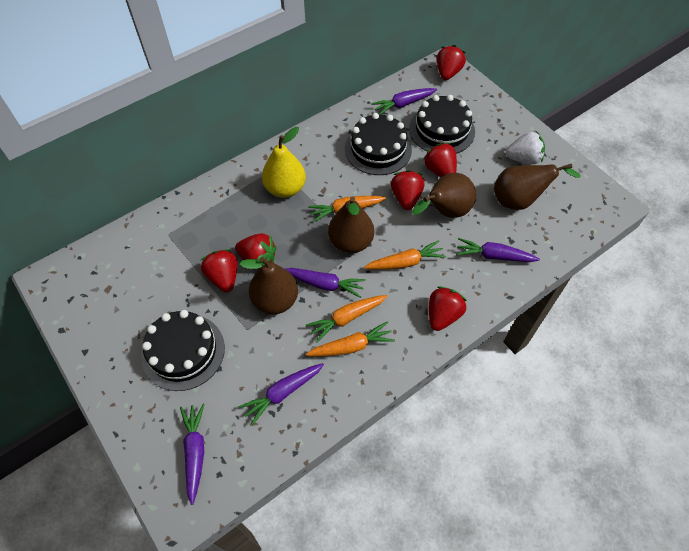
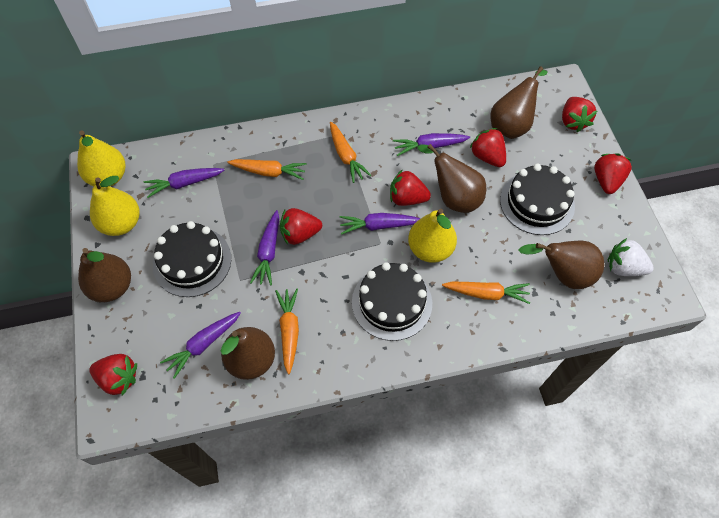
brown pear: [239,257,298,315] [328,197,374,253] [412,173,476,218] [494,164,581,210] = 4 -> [78,248,131,302] [221,327,275,380] [417,144,486,213] [491,66,547,139] [519,240,604,289] = 5
yellow pear: [262,127,306,198] = 1 -> [77,131,125,186] [90,176,139,236] [408,209,457,263] = 3

